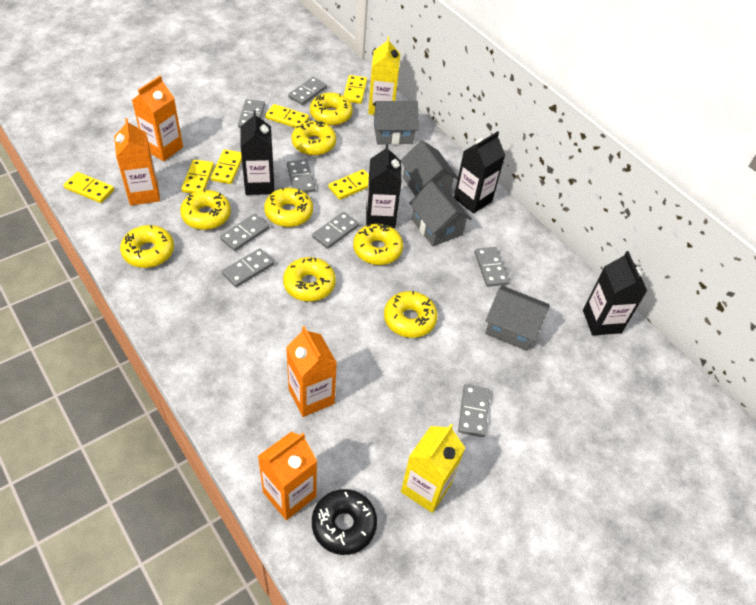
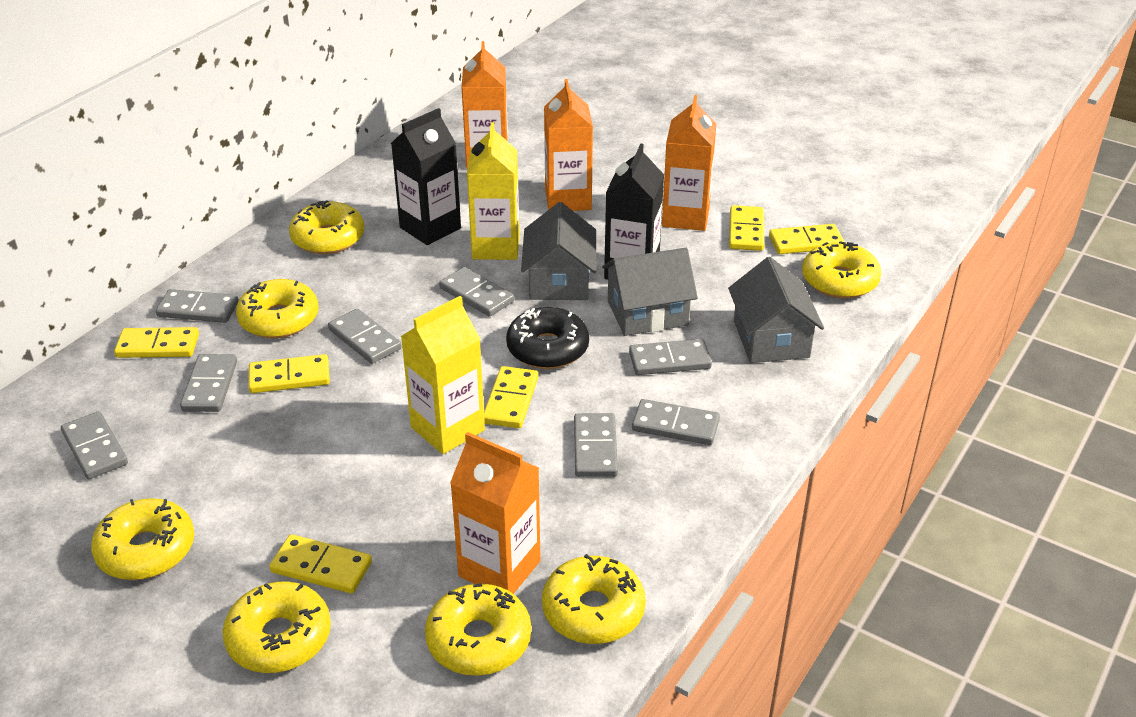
black carton: [240,110,274,195] [366,144,402,228] [454,131,505,214] [583,251,647,336] = 4 -> [391,108,461,245] [604,144,664,280] = 2
grey house: [372,101,419,145] [401,140,458,196] [409,181,472,246] [485,286,550,351] = 4 -> [521,202,596,300] [602,248,698,336] [728,257,824,363] = 3
yellow donut: [120,225,174,268] [180,189,231,230] [264,187,313,227] [283,257,336,302] [291,121,336,156] [310,93,353,126] [353,224,403,265] [384,291,438,338] = 8 -> [91,498,194,580] [222,581,331,673] [236,279,318,339] [289,200,364,254] [425,583,531,676] [542,554,646,644] [802,241,881,299] = 7

